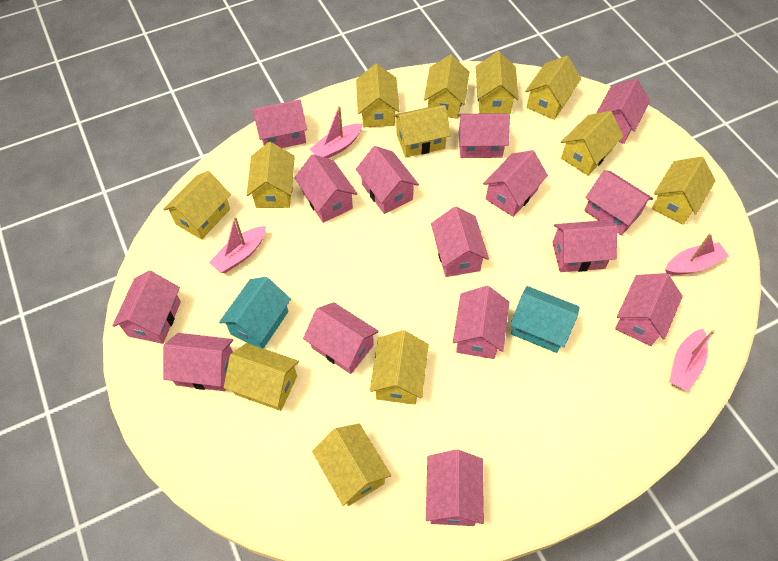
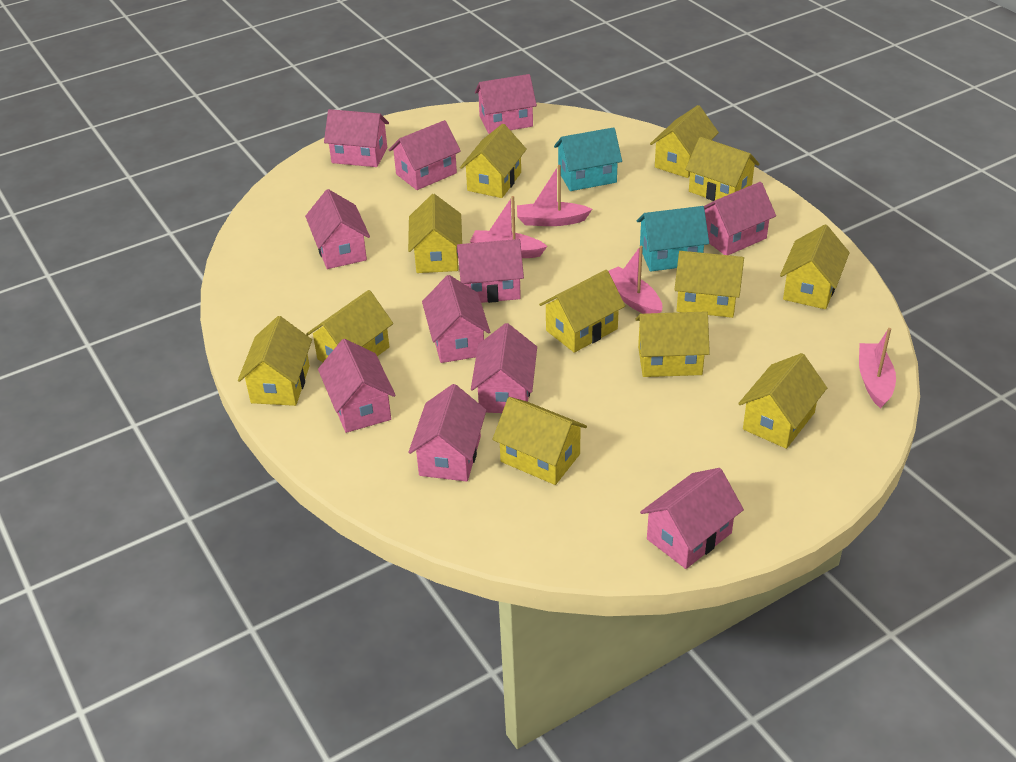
pink house: [112,271,181,344] [163,333,233,391] [252,99,307,148] [294,154,357,223] [303,302,379,374] [356,146,419,214] [426,449,484,526] [431,207,489,277] [453,286,509,359] [458,113,510,158] [483,150,548,217] [552,220,617,272] [584,170,653,235] [596,78,650,144] [615,273,683,346] = 15 -> [305,189,370,269] [318,339,396,433] [324,109,389,167] [388,120,461,190] [408,384,487,482] [422,275,490,363] [457,239,524,303] [471,323,537,413] [475,74,537,134] [640,468,744,569] [704,182,776,255] = 11

